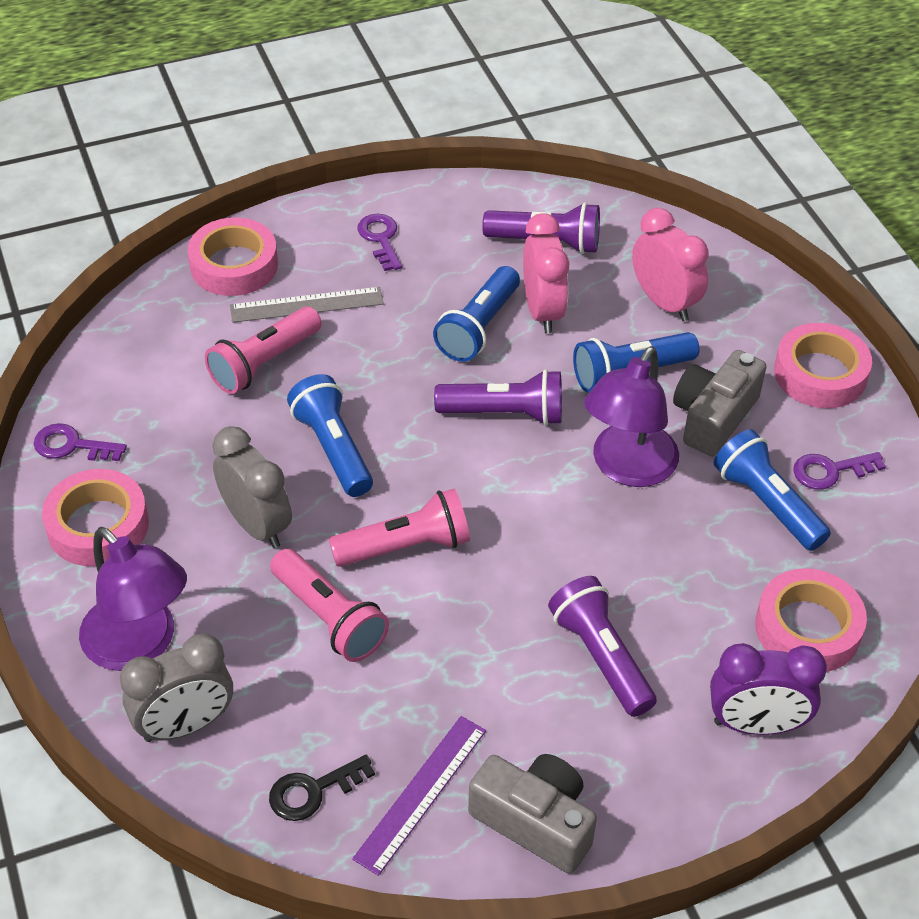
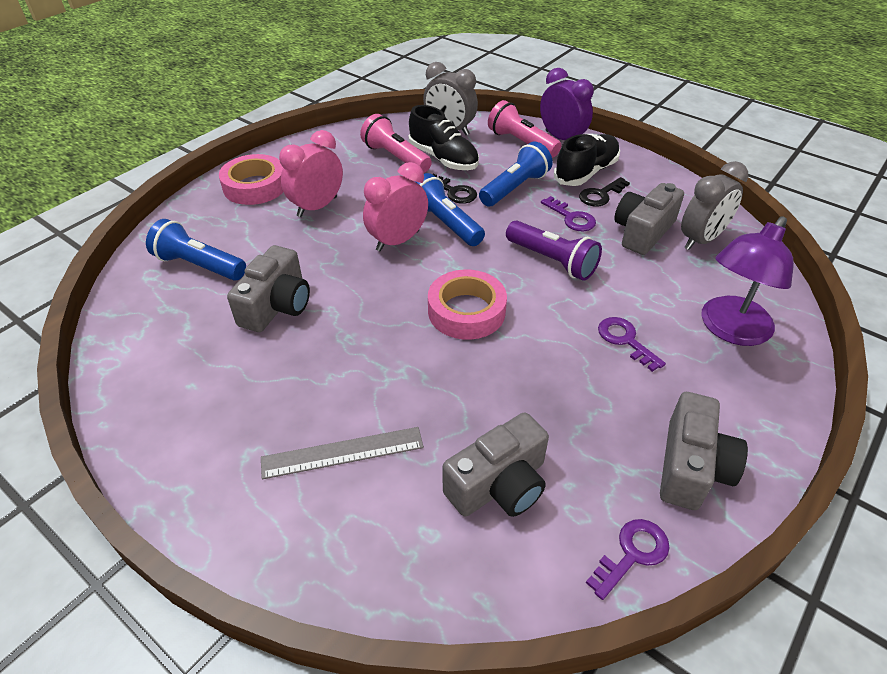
black key: [269,755,375,821] = 1 -> [433,173,477,204] [579,177,630,206] = 2
black shoe: none = 0 -> [409,105,479,170] [554,134,620,186] = 2
blue flashlight: [287,374,373,497] [433,266,520,362] [573,332,699,393] [714,429,831,551] = 4 -> [146,219,246,281] [416,173,485,246] [479,142,553,207] = 3
grey camera: [468,754,597,874] [673,350,767,456] = 2 -> [227,245,310,332] [443,412,549,517] [614,183,684,255] [660,392,748,510] = 4
pink flashlight: [205,307,321,394] [270,549,389,662] [329,489,470,567] = 3 -> [360,114,432,173] [488,100,561,158] = 2
pink tape: [42,469,149,566] [188,217,278,296] [755,568,867,672] [774,323,872,408] = 4 -> [219,154,283,205] [428,270,507,340] = 2
purple flashlight: [434,369,562,425] [482,202,600,254] [548,576,657,717] = 3 -> [506,221,602,281] = 1
purple lamp: [79,527,187,671] [584,346,679,487] = 2 -> [701,216,794,346] = 1
purple ruler: [352,716,486,876] = 1 -> none = 0

